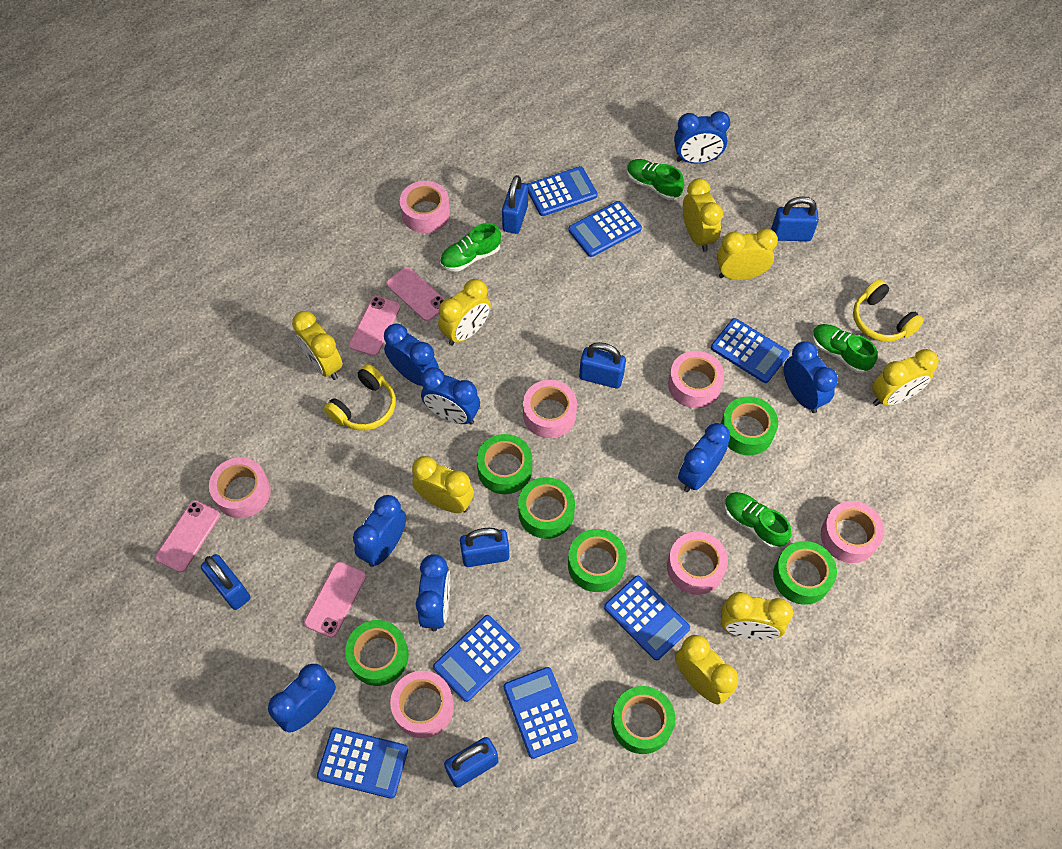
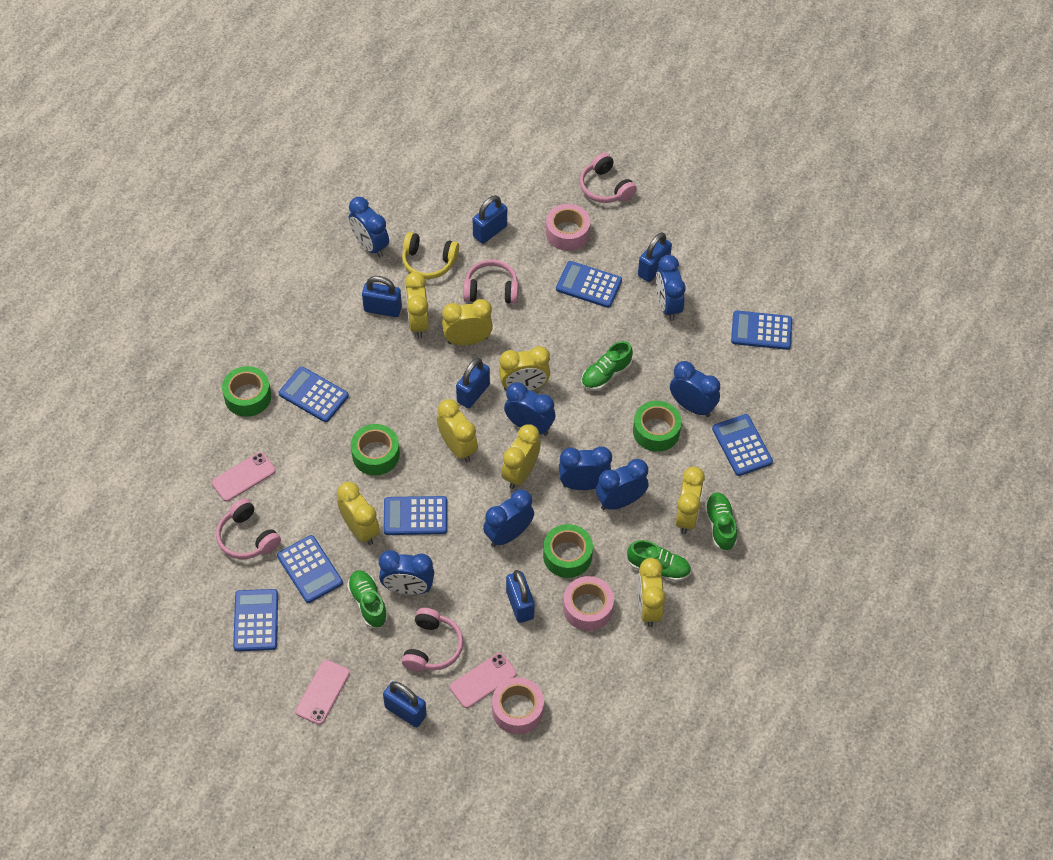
green tape: [345,620,409,686] [477,434,532,494] [518,477,575,539] [568,529,627,592] [611,686,675,754] [721,396,778,455] [773,541,837,605] = 7 -> [222,366,271,417] [351,424,400,475] [543,524,593,578] [633,401,682,452] = 4
pink headphones: none = 0 -> [216,498,281,559] [402,608,463,672] [463,260,519,304] [580,153,637,203] = 4
pink phone: [155,500,220,572] [304,562,366,638] [349,296,401,356] [386,267,446,321] = 4 -> [212,452,276,501] [295,660,350,725] [450,653,517,708] = 3
pink tape: [209,457,271,518] [390,671,454,738] [400,181,450,233] [523,380,577,438] [667,532,728,595] [668,351,724,408] [821,501,884,563] = 7 -> [492,677,544,734] [546,204,590,251] [563,576,614,631] = 3
yellow headphones: [324,364,396,430] [853,279,924,342] = 2 -> [402,232,459,279] = 1

